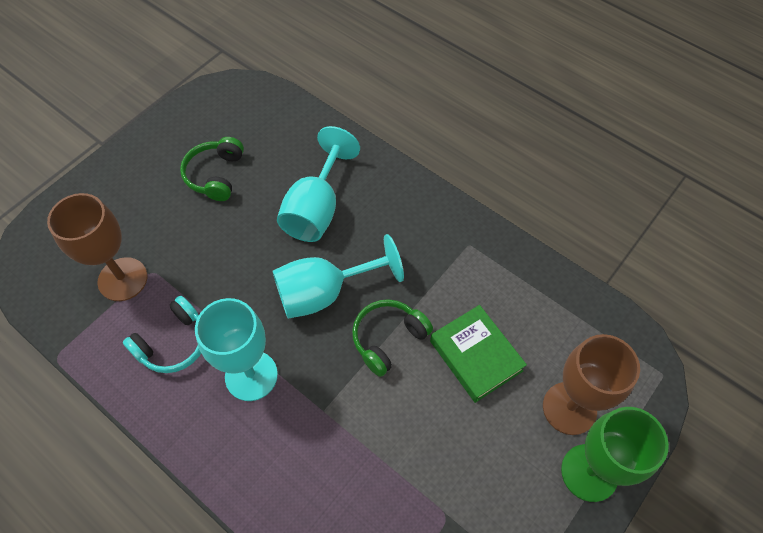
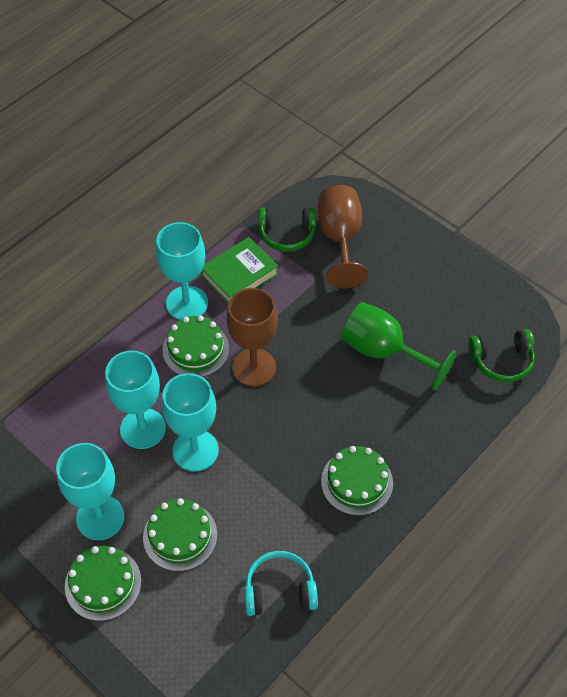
green cake: none = 0 -> [65,546,141,621] [143,498,217,571] [162,315,229,377] [321,446,393,516] = 4
turquoise goblet: [195,298,278,401] [273,234,404,319] [277,126,360,242] = 3 -> [56,443,124,540] [105,351,166,449] [156,222,208,320] [162,373,219,472] = 4

